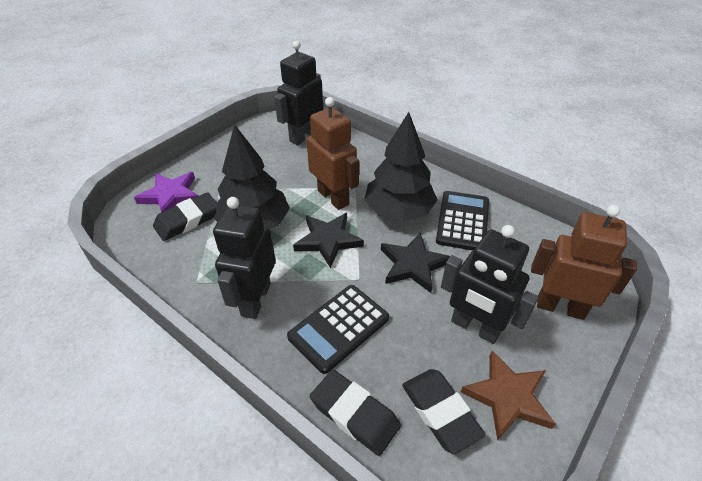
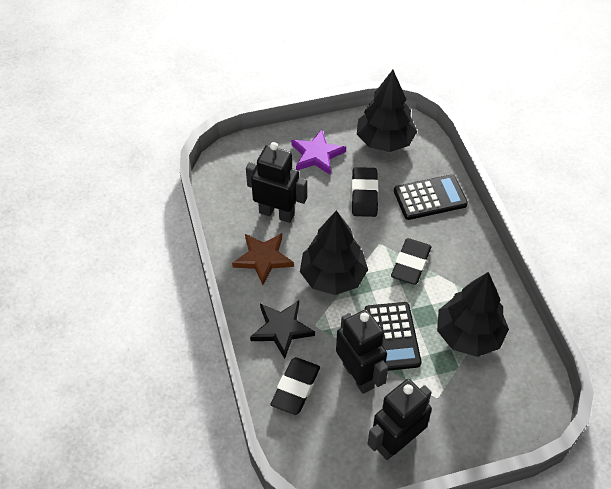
black star: [293,213,364,268] [381,233,450,293] = 2 -> [250,301,315,359] = 1
black tree: [214,124,290,229] [364,112,437,221] = 2 -> [300,210,368,295] [357,70,417,152] [437,272,509,357] = 3
brown robot: [306,97,359,210] [531,205,637,320] = 2 -> none = 0

